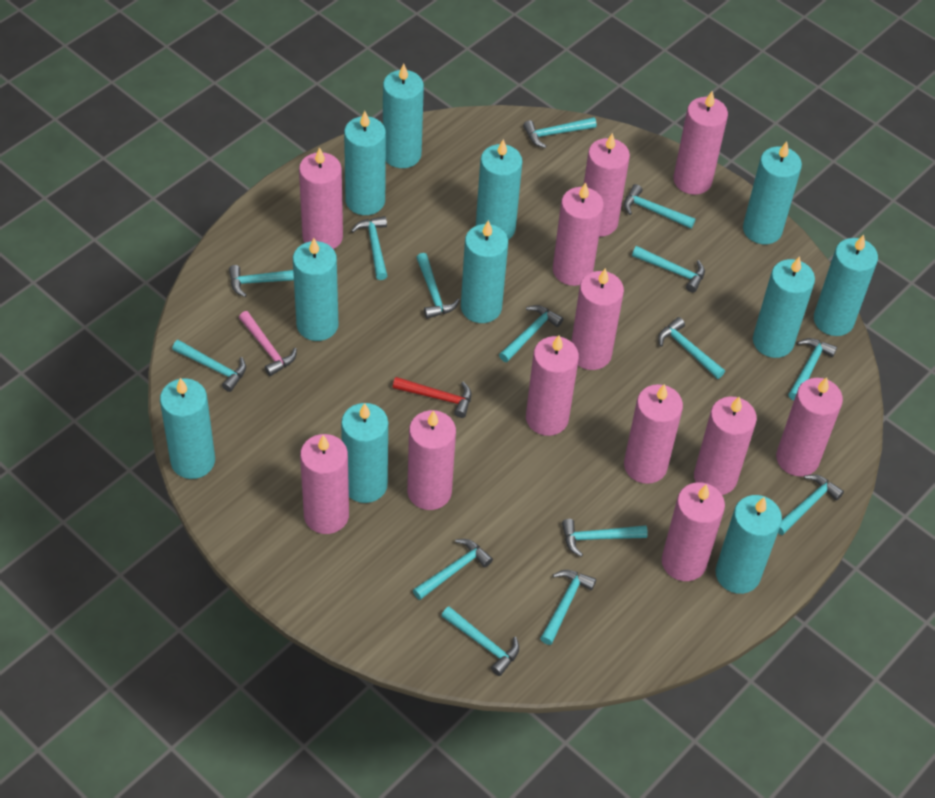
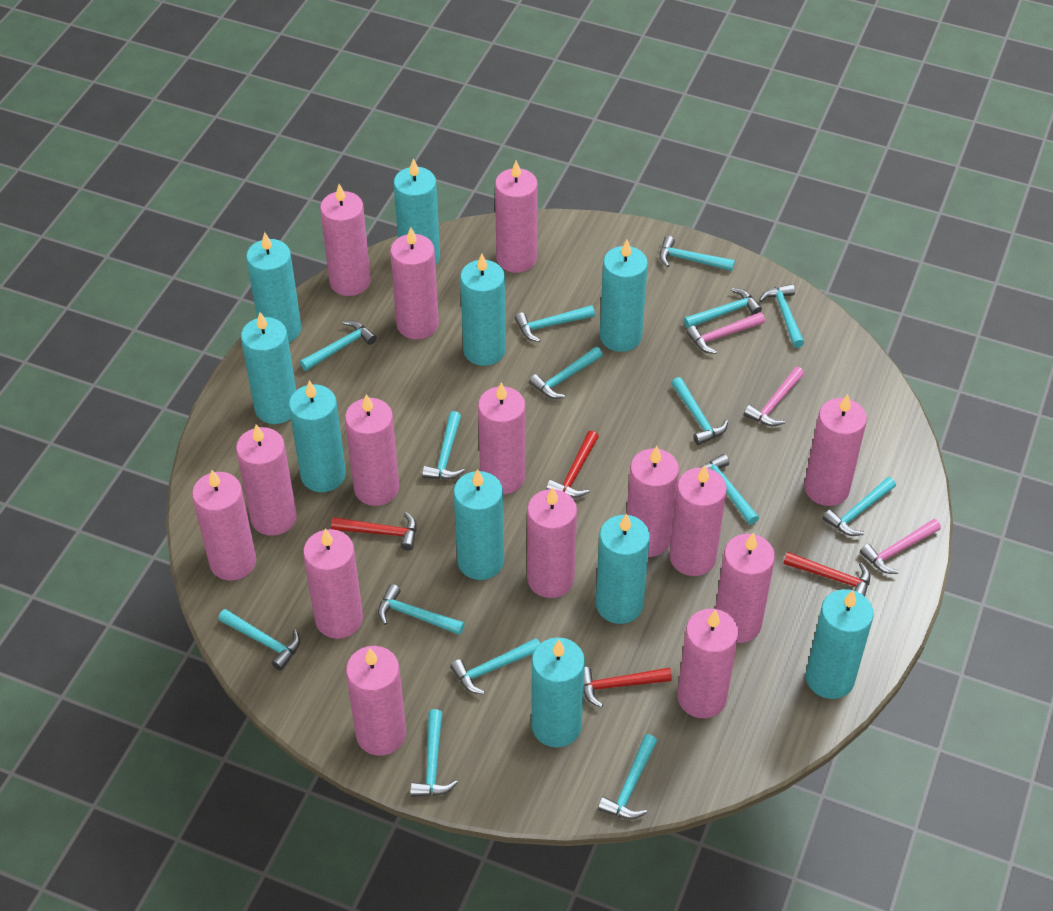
pink candle: [299,147,343,249] [300,434,349,534] [407,410,456,510] [526,335,579,436] [553,182,604,286] [571,268,624,370] [584,133,630,237] [624,384,683,484] [662,482,725,581] [674,91,728,195] [694,397,757,495] [776,377,843,476] = 12 -> [192,470,256,581] [236,425,297,536] [303,529,363,639] [320,184,371,296] [345,394,399,506] [346,646,406,756] [390,227,439,340] [478,382,525,494] [495,161,538,273] [527,487,577,598] [627,446,679,557] [670,465,727,576] [677,609,738,718] [715,533,775,643] [804,394,867,506] = 15
pink hammer: [239,311,297,376] = 1 -> [686,312,765,354] [744,367,804,426] [860,519,941,574] = 3
red hammer: [393,377,471,418] = 1 -> [331,512,417,551] [546,430,599,498] [583,667,672,708] [783,552,870,596] = 4
turquoise candle: [160,378,215,479] [293,238,338,341] [341,403,388,503] [344,111,386,215] [383,64,424,168] [461,220,508,323] [476,139,523,240] [715,495,782,594] [743,142,802,244] [753,256,815,358] [814,235,878,336] = 11 -> [241,312,296,424] [246,232,302,343] [289,380,346,492] [394,159,440,265] [454,469,504,580] [460,254,506,366] [531,637,585,748] [596,514,650,624] [600,240,648,352] [806,589,874,699] = 10

